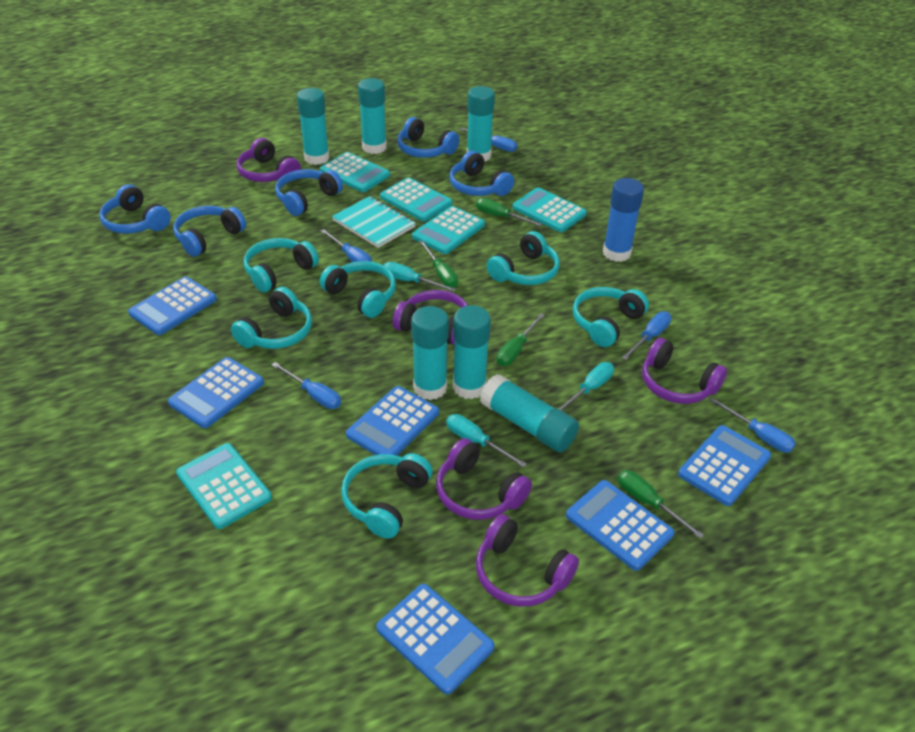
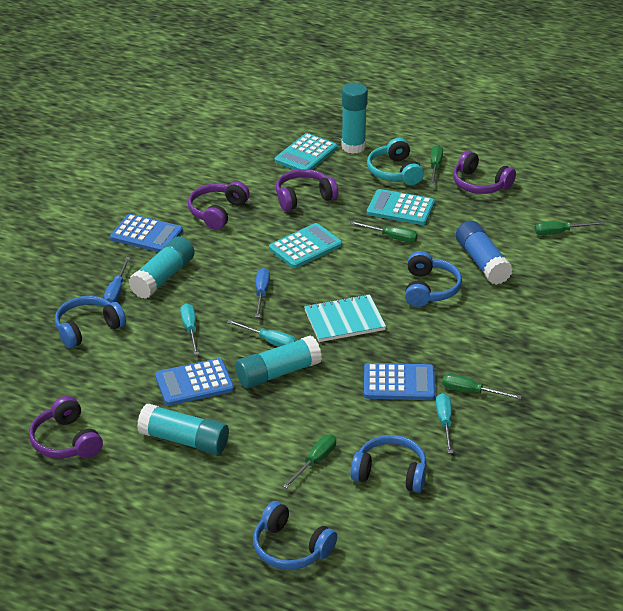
blue calculator: [128,276,217,335] [168,357,264,428] [346,386,439,456] [376,584,494,695] [566,480,674,571] [678,425,771,506] = 6 -> [110,214,183,252] [155,358,234,406] [364,363,435,400] = 3
blue headphones: [99,184,171,234] [173,206,246,257] [275,169,343,216] [397,117,459,158] [449,151,514,196] = 5 -> [55,296,126,348] [253,501,337,570] [350,435,427,493] [405,251,462,307] = 4
blue screwdriver: [272,362,341,409] [321,229,372,262] [460,128,517,152] [622,311,671,360] [709,397,796,453] = 5 -> [104,257,130,303] [255,268,270,318] = 2
green screwdriver: [419,241,458,288] [476,198,542,226] [497,313,545,366] [618,470,704,539] = 4 -> [283,434,336,489] [350,221,417,243] [430,145,443,185] [442,374,522,399] [535,221,604,235] = 5
purple headphones: [237,138,301,182] [393,290,468,345] [436,438,532,520] [476,514,579,606] [642,338,727,404] = 5 -> [29,396,103,459] [188,181,250,230] [276,169,338,211] [453,151,516,194] = 4
turquoise calculator: [176,443,272,529] [320,152,390,192] [380,177,452,221] [412,206,485,254] [512,187,587,232] = 5 -> [269,223,342,268] [275,133,337,170] [367,189,435,225] = 3
turquoise glue stick: [297,88,330,165] [358,78,387,154] [411,306,449,400] [453,305,491,399] [467,86,495,161] [480,374,579,452] = 6 -> [129,236,195,299] [137,404,229,455] [235,335,322,389] [342,83,368,154] = 4
turquoise headphones: [231,287,312,349] [244,238,319,292] [320,261,396,318] [341,453,433,539] [487,231,560,285] [573,287,649,347] = 6 -> [367,138,424,185] = 1

